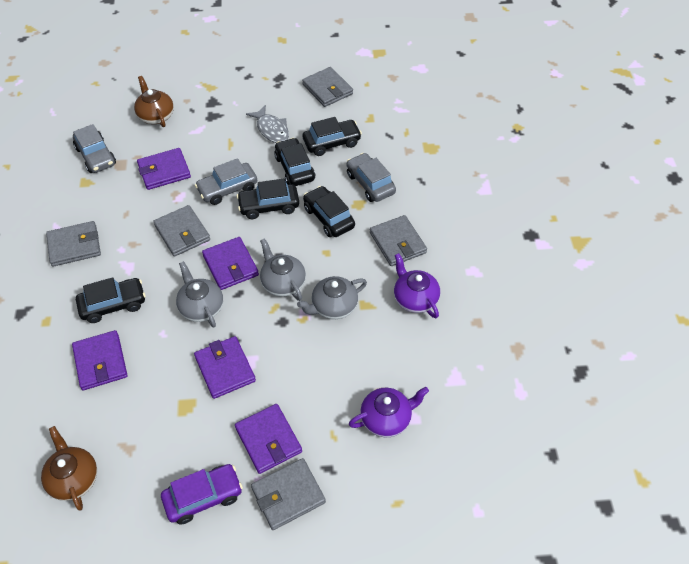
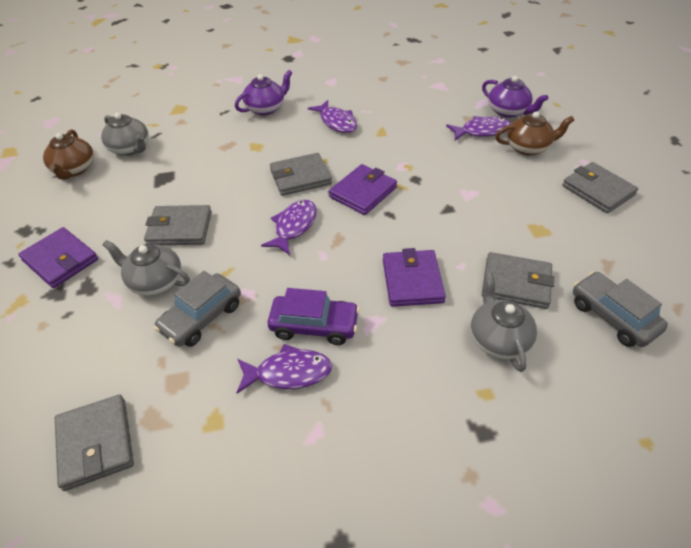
black car: [76,277,146,323] [236,179,299,219] [274,138,315,186] [303,117,362,156] [303,186,355,237] = 5 -> none = 0
grey car: [73,124,116,173] [195,158,257,205] [346,153,396,202] = 3 -> [154,271,241,347] [573,271,668,347] = 2
grey fish: [246,105,289,143] = 1 -> none = 0
purple fish: none = 0 -> [236,344,332,394] [261,200,317,255] [308,100,357,133] [446,116,511,140] = 4
purple wallet: [72,330,127,390] [137,148,191,190] [194,336,256,399] [202,237,259,290] [235,404,302,474] = 5 -> [18,227,98,288] [329,164,397,215] [383,248,446,307] = 3

